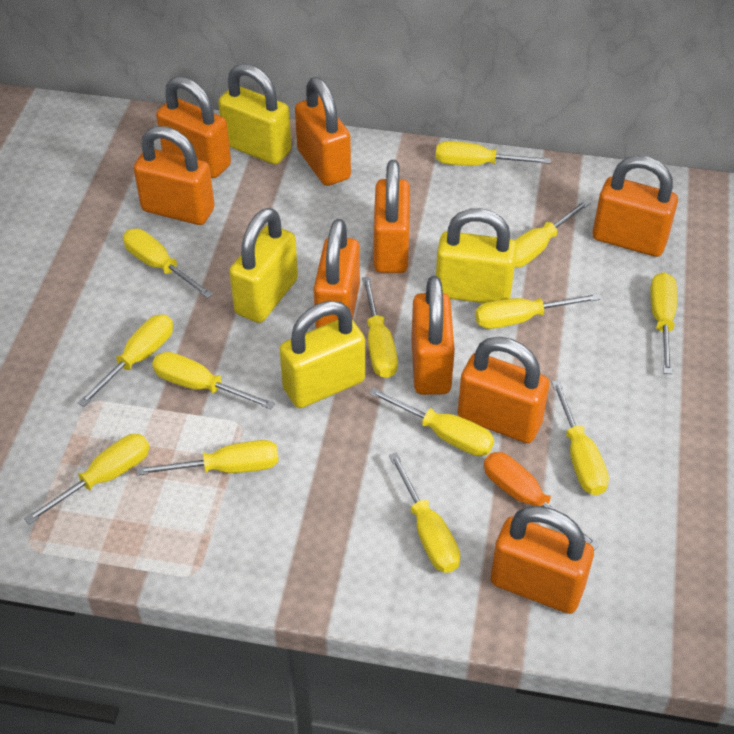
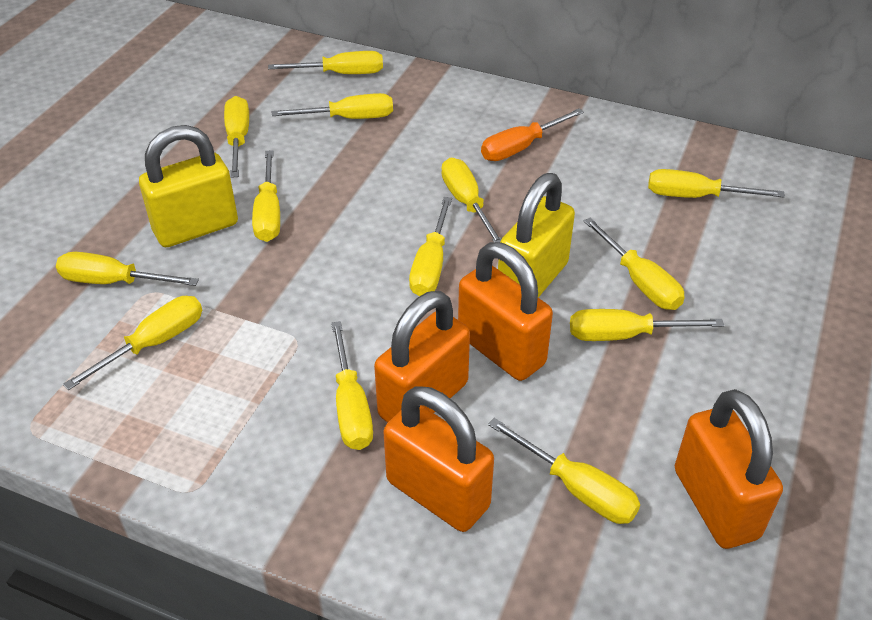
orange padlock: [133,126,215,225] [156,76,231,178] [295,77,351,186] [313,219,360,328] [373,160,410,273] [411,276,455,395] [458,337,549,443] [491,506,594,614] [593,155,678,257] = 9 -> [374,291,470,423] [383,386,494,532] [458,242,553,381] [675,389,783,549] = 4
yellow padlock: [218,63,291,165] [229,208,298,323] [280,301,365,408] [436,208,517,303] = 4 -> [139,125,238,247] [498,173,575,298] = 2

